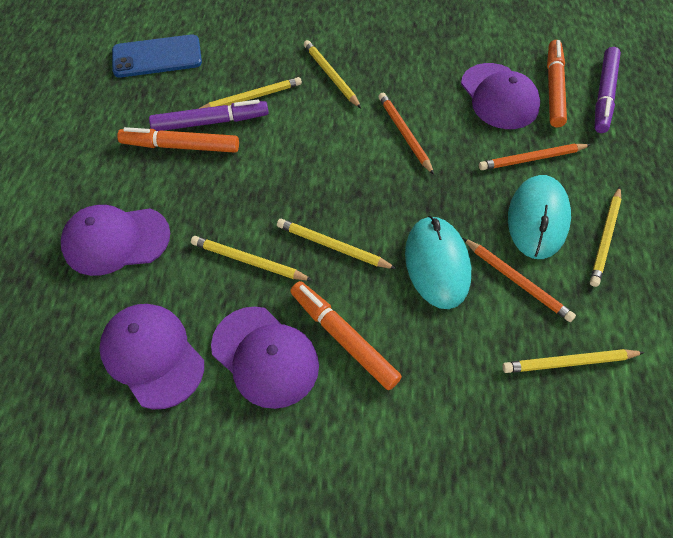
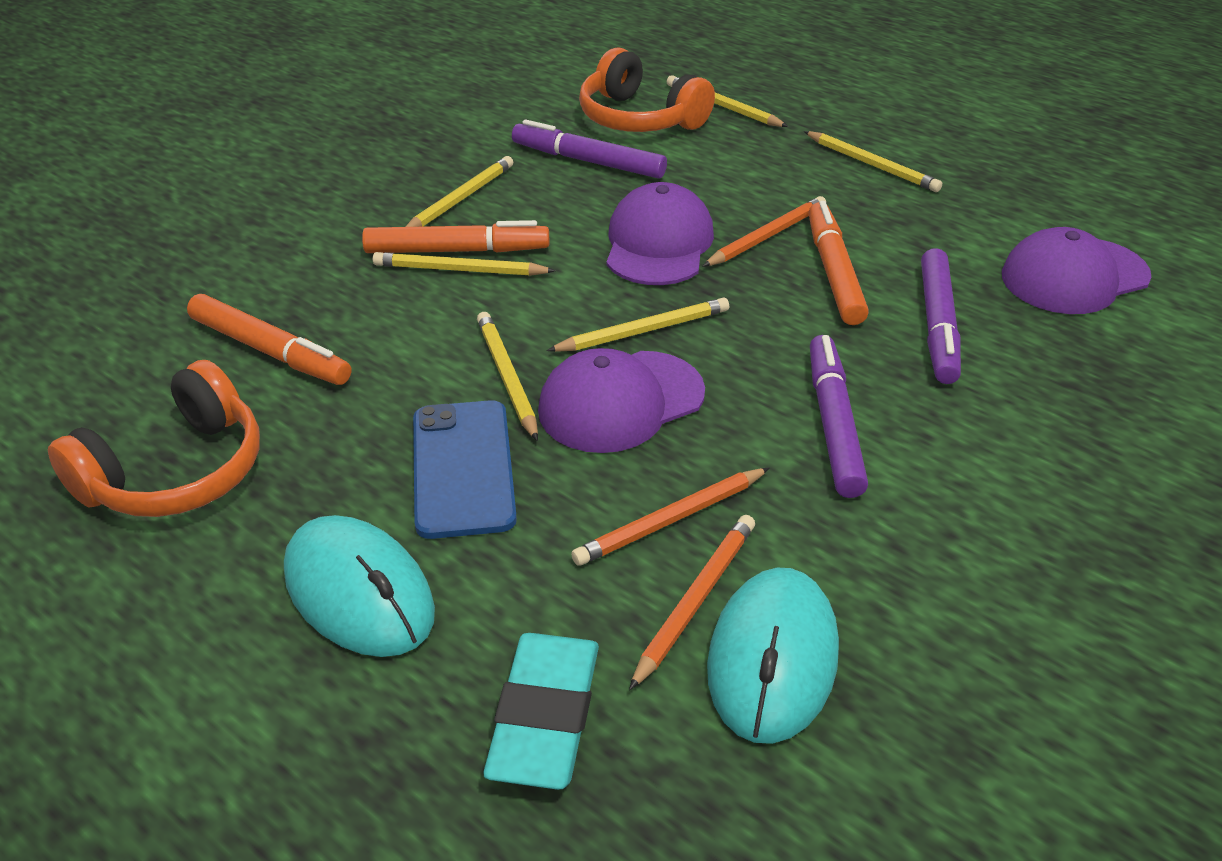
orange headphones: none = 0 -> [48,360,260,517] [579,47,715,132] = 2
purple cap: [61,205,170,276] [99,304,204,409] [211,306,319,409] [461,63,540,129] = 4 -> [538,348,705,453] [606,182,714,285] [1002,227,1151,314] = 3
purple marker: [149,99,269,131] [595,47,621,133] = 2 -> [512,120,667,179] [810,335,868,498] [921,248,961,384] = 3
turquoise eraser: none = 0 -> [483,633,599,790] = 1

